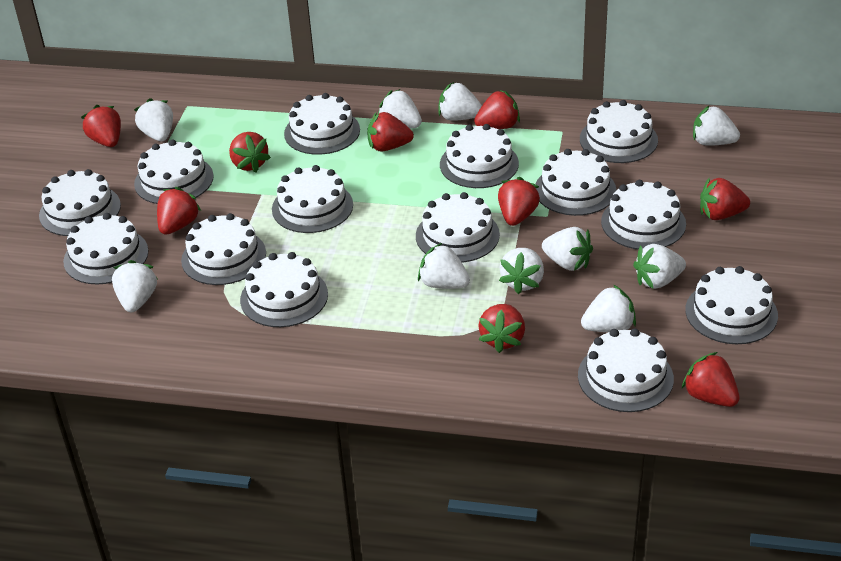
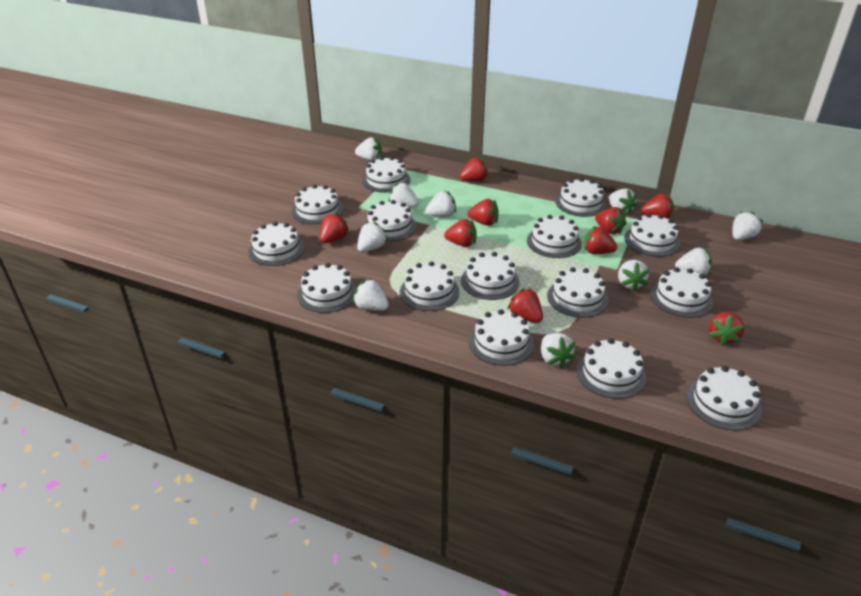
white cake: [39,169,121,236] [63,213,148,284] [134,140,214,204] [181,213,266,285] [240,252,328,327] [272,165,353,233] [284,93,360,155] [416,192,500,263] [440,124,519,188] [536,149,616,216] [578,329,674,412] [580,100,658,163] [601,180,686,250] [685,266,778,344] = 14 -> [248,222,305,266] [292,185,343,224] [297,263,357,313] [362,157,410,193] [364,200,416,242] [400,261,459,311] [461,252,520,300] [469,309,534,366] [527,215,582,258] [547,267,608,318] [555,178,607,217] [577,338,646,399] [624,213,681,257] [650,267,713,318] [687,366,762,431] = 15

